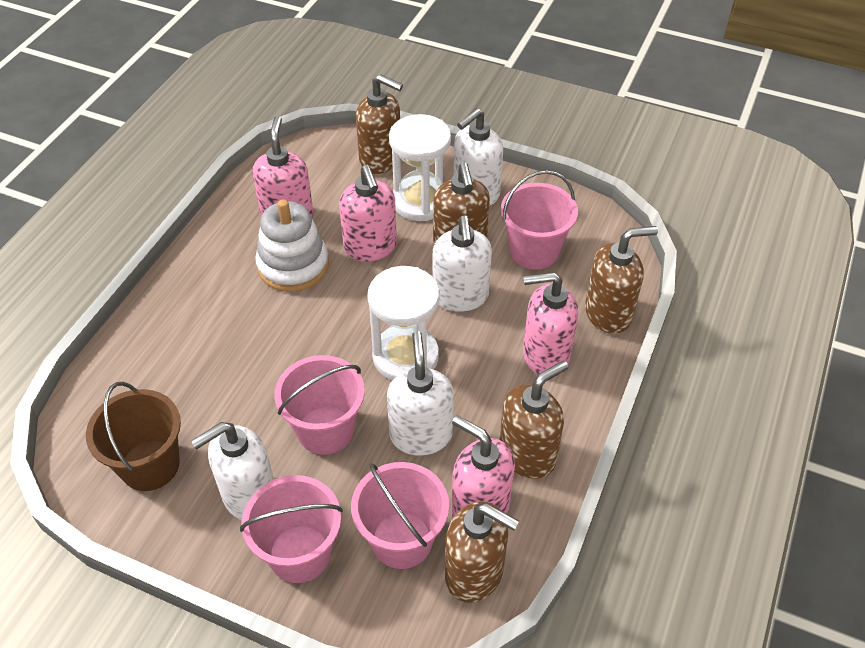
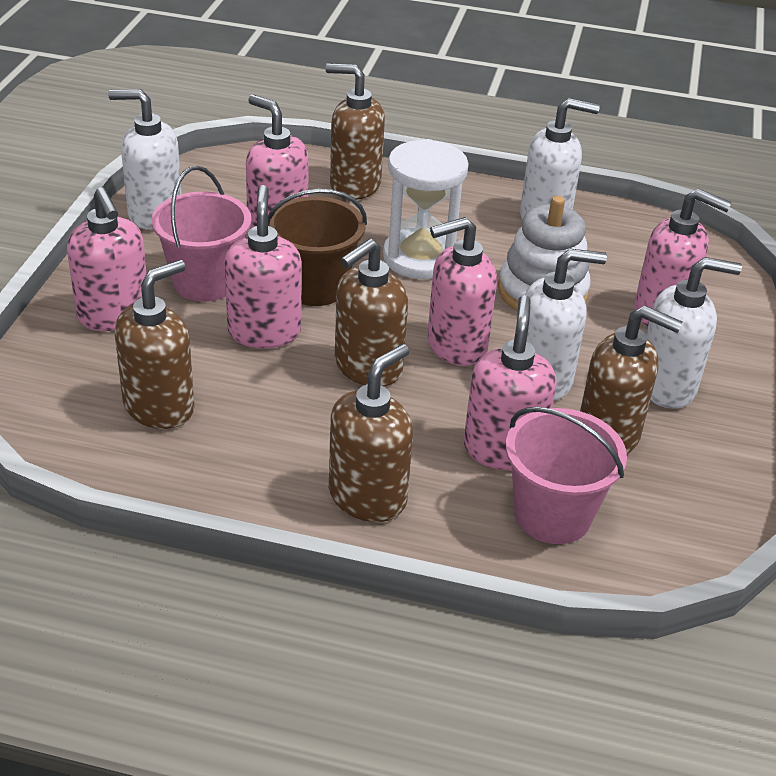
pink bucket: [240,475,343,583] [274,355,365,455] [351,462,449,569] [501,170,578,270] = 4 -> [152,166,251,302] [506,407,627,544] = 2
pink soap dispenser: [253,116,313,217] [339,165,397,262] [452,415,515,518] [523,272,578,374] = 4 -> [67,187,147,331] [224,185,302,348] [246,95,309,230] [427,217,497,366] [464,295,557,470] [634,188,732,327] = 6
white hourglass: [367,266,439,380] [389,114,451,221] = 2 -> [383,139,469,279] = 1

